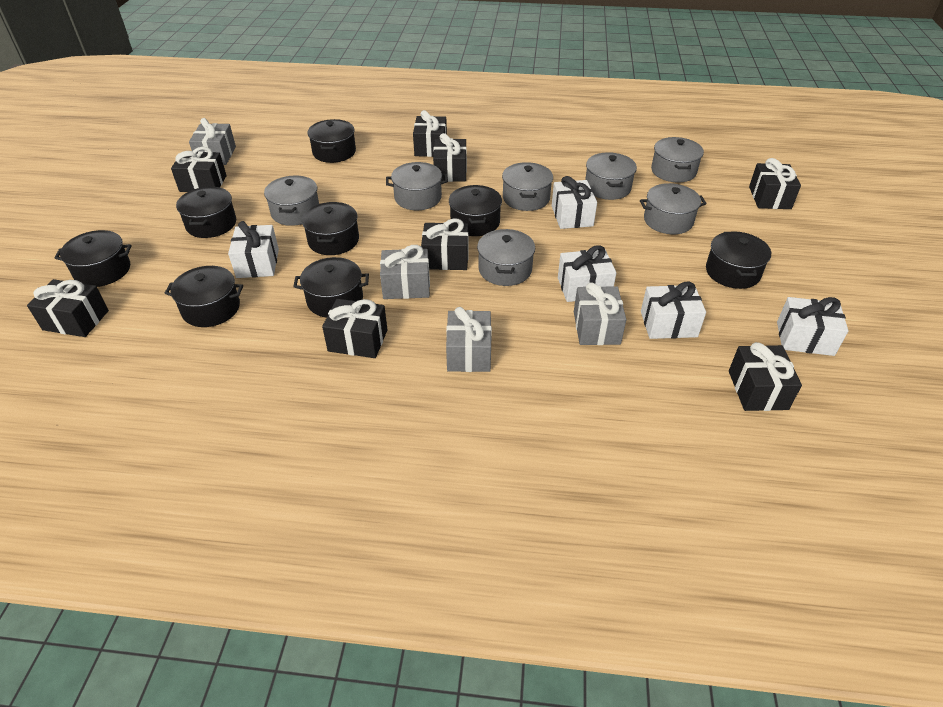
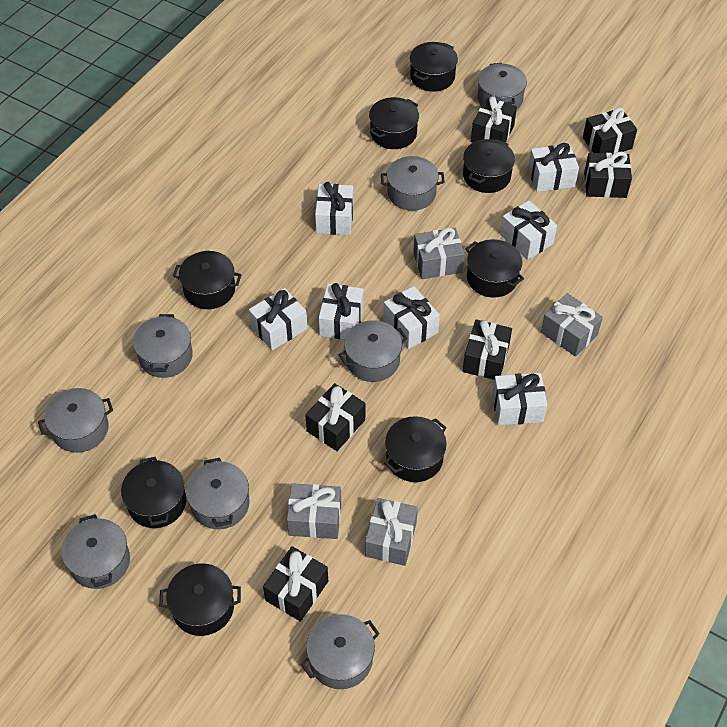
black gift: [27,279,109,337] [171,147,227,192] [322,299,387,358] [413,110,447,157] [421,218,469,270] [433,133,467,182] [729,342,802,411] [749,158,801,209] = 8 -> [263,546,328,622] [305,383,365,451] [463,319,512,380] [471,96,517,143] [583,107,637,154] [584,152,632,198] = 6
grey pot: [264,176,319,226] [386,162,448,210] [477,229,535,286] [502,162,553,211] [585,152,637,200] [640,183,707,234] [651,137,704,183] = 7 -> [38,388,113,453] [61,514,130,589] [133,314,193,378] [186,458,250,529] [301,614,380,689] [339,320,407,382] [381,156,445,211] [477,63,527,109] = 8
white gift: [228,221,279,278] [552,176,597,229] [558,245,616,302] [641,281,706,339] [777,297,848,356] = 5 -> [249,288,308,351] [315,182,354,235] [319,283,364,340] [383,286,440,349] [492,373,547,425] [500,200,557,260] [528,143,579,192] = 7

